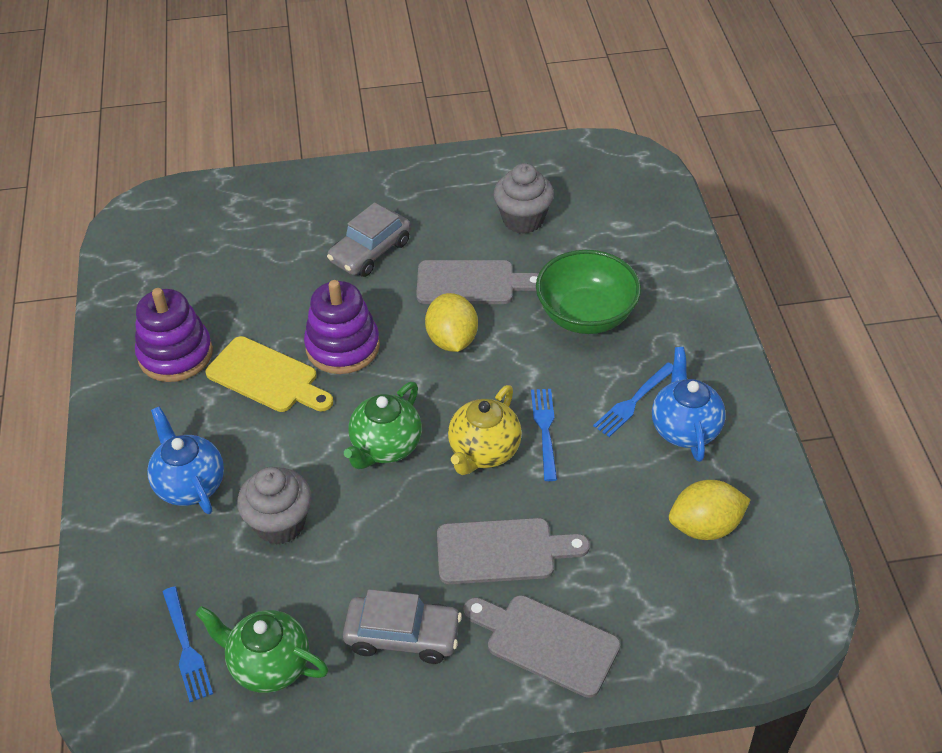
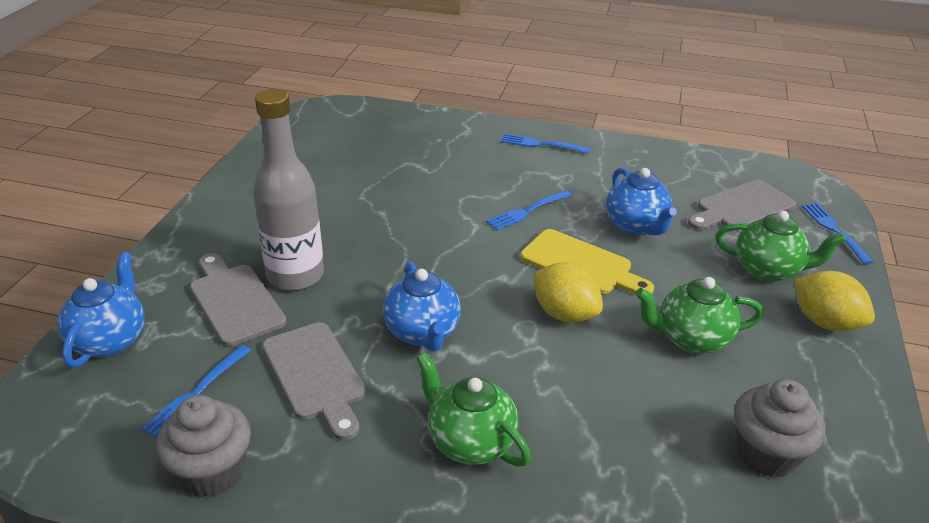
blue fork: [162,586,213,702] [531,389,557,481] [593,362,673,437] = 3 -> [142,345,251,437] [486,190,572,231] [501,134,591,154] [802,203,873,264] = 4
blue teapot: [147,406,224,514] [652,347,726,462] = 2 -> [58,252,145,368] [383,261,461,352] [606,168,677,235] = 3
green bowl: [536,250,641,334] = 1 -> none = 0
green teapot: [195,606,328,693] [344,382,422,469] = 2 -> [416,353,531,467] [635,277,764,354] [715,211,846,282] = 3
grey bottle: none = 0 -> [253,89,324,291] = 1
grey car: [327,202,411,277] [343,589,462,664] = 2 -> none = 0
purple stacking toy: [135,288,213,382] [304,280,380,374] = 2 -> none = 0
yellow teapot: [448,385,522,475] = 1 -> none = 0

